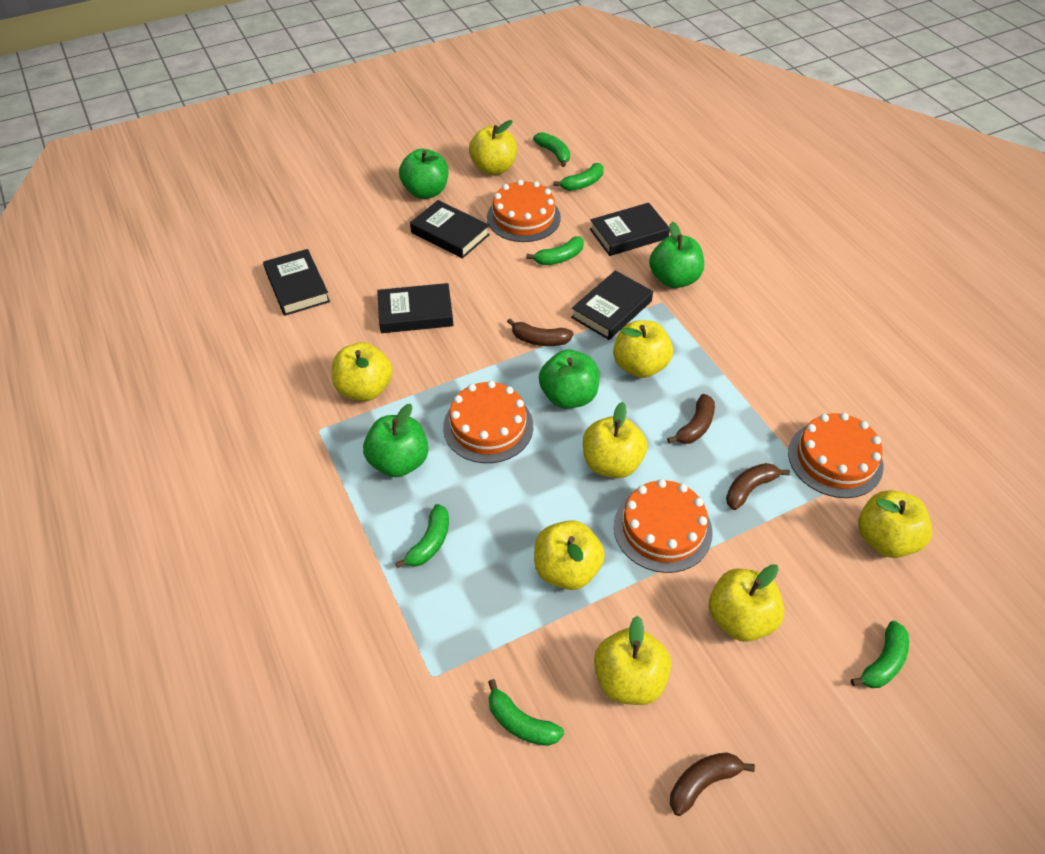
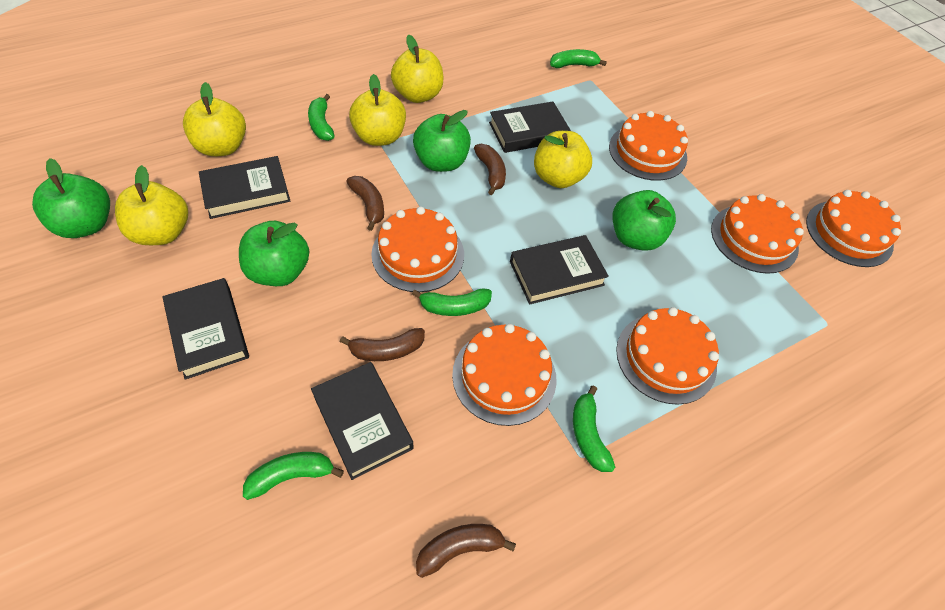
green banana: [395,504,449,568] [488,679,564,746] [526,236,584,265] [533,132,570,167] [554,163,604,191] [851,621,909,688] = 6 -> [243,452,344,500] [308,94,334,141] [412,288,492,316] [550,49,607,68] [573,385,615,472] = 5
orange cake: [443,381,533,463] [487,180,561,242] [614,479,713,573] [788,413,883,498] = 4 -> [371,207,464,292] [452,324,557,426] [609,111,688,181] [616,307,719,405] [711,194,804,274] [806,190,901,267] = 6
yellow apple: [332,342,393,401] [469,120,517,175] [534,520,605,590] [583,402,647,478] [594,616,671,705] [613,320,673,378] [709,564,784,642] [858,490,932,558] = 8 -> [115,165,188,245] [183,82,246,156] [349,74,406,146] [391,35,444,103] [534,131,592,188] = 5

